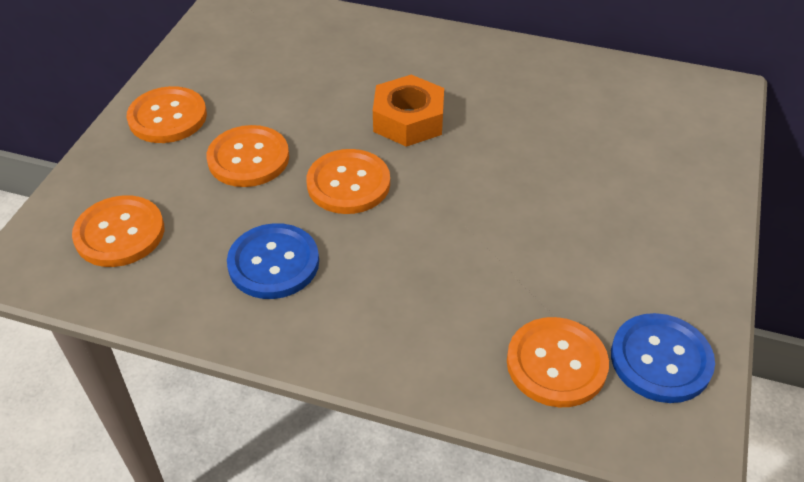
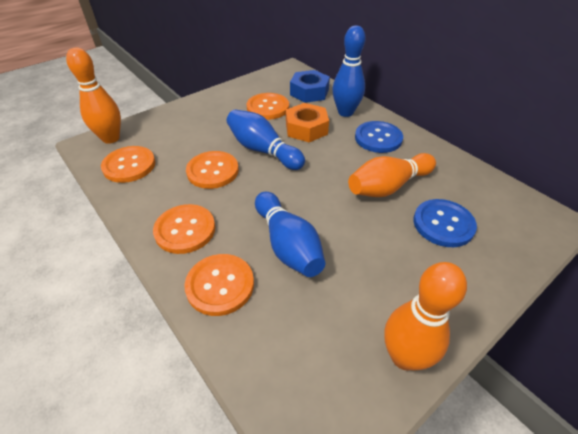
blue bowling pin: none = 0 -> [227,110,305,170] [255,192,325,277] [332,25,366,117] = 3
blue nut: none = 0 -> [290,70,330,103] = 1
orange bowling pin: none = 0 -> [66,48,121,144] [348,153,436,197] [384,262,467,370] = 3

